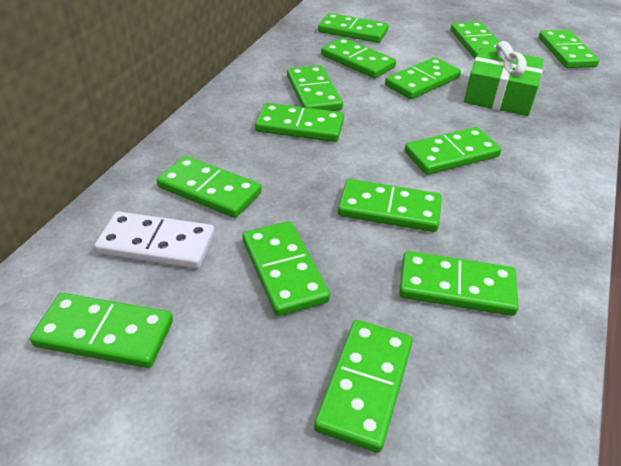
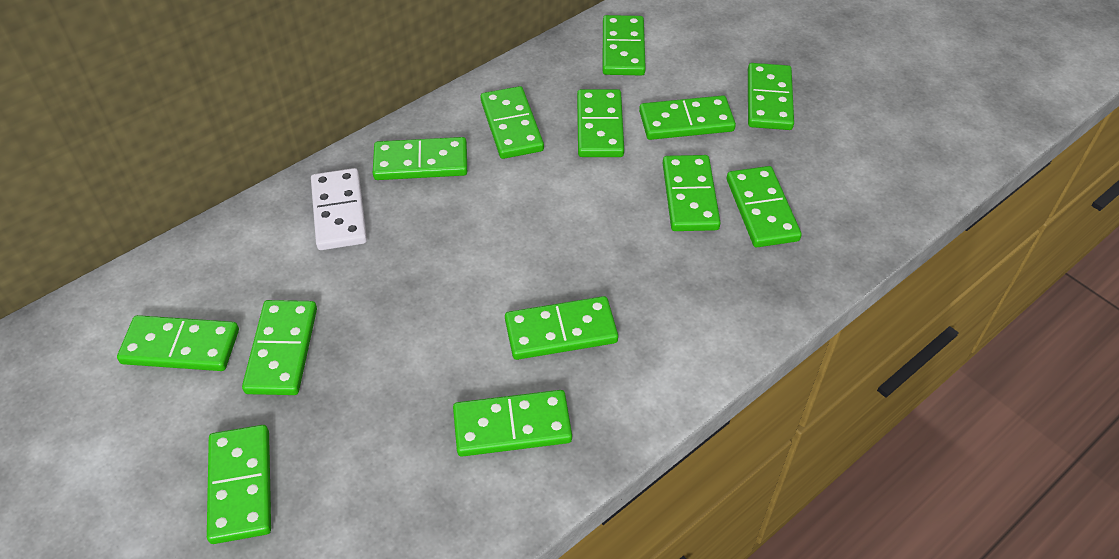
green domino: [30,293,173,368] [157,156,262,218] [242,221,330,316] [255,103,344,142] [287,65,343,111] [314,320,413,453] [318,13,389,43] [321,38,396,78] [338,179,442,232] [385,57,461,99] [399,251,519,316] [405,127,501,175] [451,22,500,59] [539,30,600,68] = 14 -> [117,315,239,371] [207,425,271,544] [242,300,317,395] [373,137,467,180] [453,390,572,457] [481,86,544,159] [505,296,618,360] [577,89,624,157] [602,15,646,75] [639,95,736,140] [663,155,721,231] [727,166,802,247] [748,63,794,130] = 13
green gift: [464,41,544,116] = 1 -> none = 0

